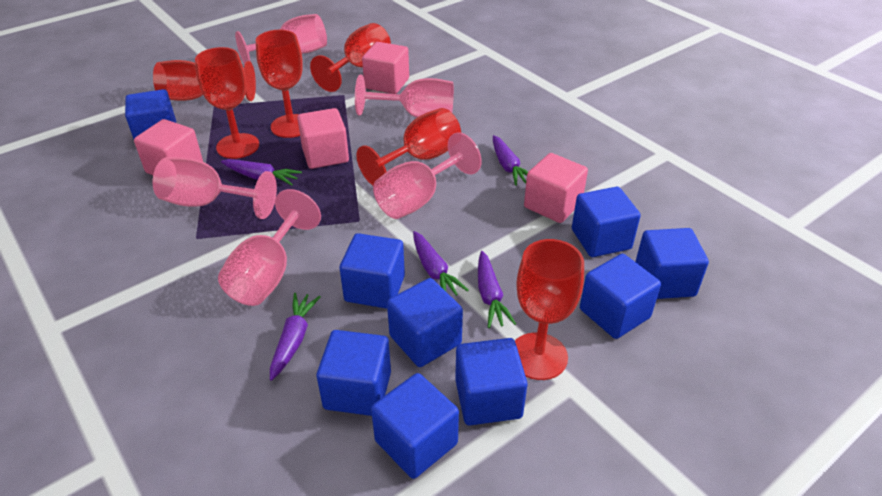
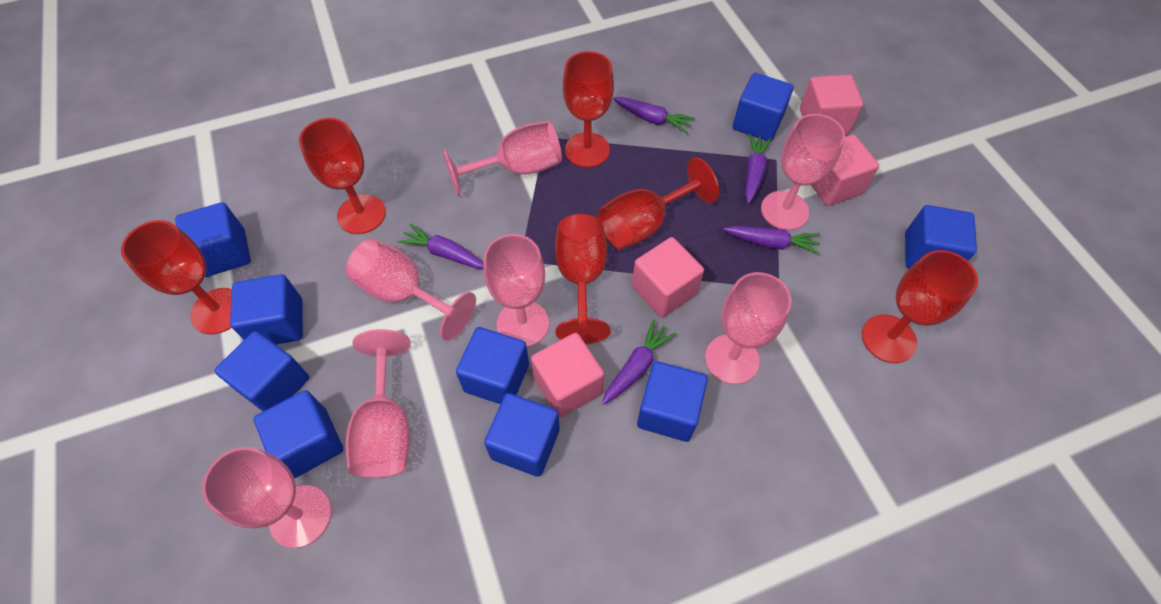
pink goblet: [153,157,277,219] [218,189,321,306] [235,14,327,65] [355,75,454,118] [373,132,482,219] = 5 -> [202,447,331,548] [346,239,476,341] [346,329,411,478] [442,121,562,196] [483,234,549,347] [705,272,792,384] [761,114,845,230] = 7

